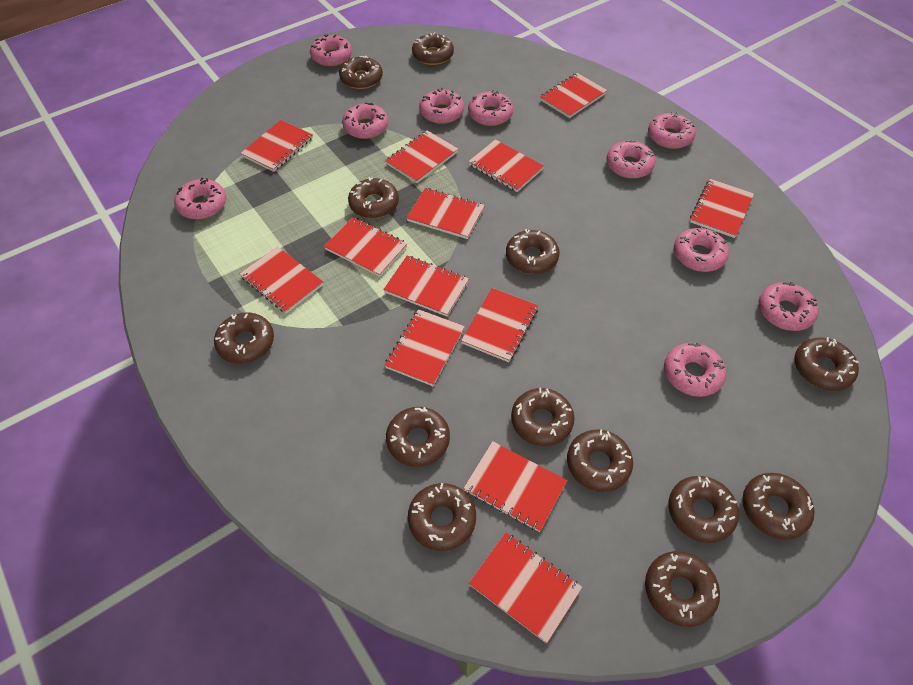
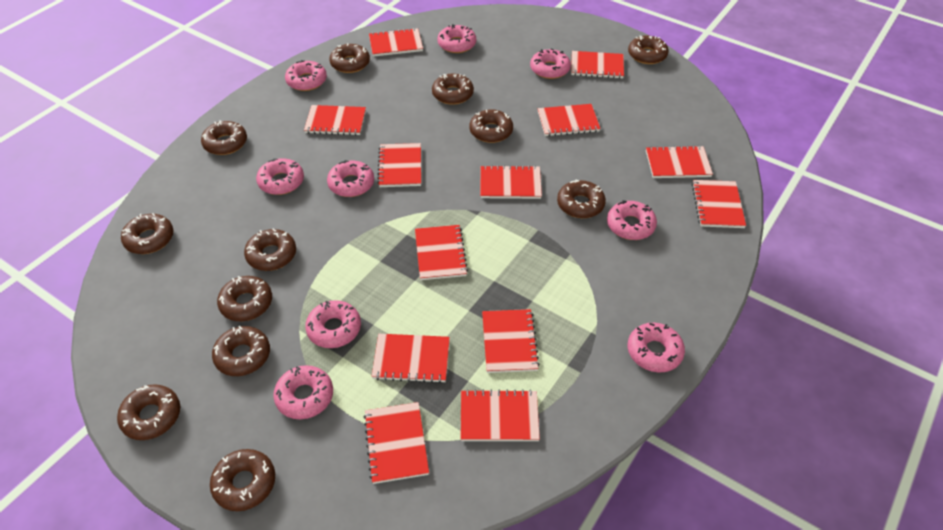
brown donut: [214,313,274,364] [339,56,383,89] [348,177,399,218] [386,407,450,467] [408,483,476,551] [412,32,454,65] [506,229,560,274] [511,388,575,446] [567,429,633,492] [645,551,720,627] [668,476,739,543] [742,473,814,540] [794,337,859,391] = 13 -> [117,384,180,440] [121,213,173,254] [201,121,247,155] [210,449,275,511] [212,326,270,376] [217,276,272,321] [244,229,296,271] [329,43,370,73] [432,73,474,105] [469,110,513,143] [557,179,606,218] [628,35,668,64] = 12
pink donut: [174,178,227,219] [310,34,352,66] [342,103,388,139] [419,88,464,124] [468,90,513,126] [606,140,656,178] [648,111,696,149] [664,342,726,397] [674,226,729,272] [758,282,819,331] = 10 -> [256,158,304,195] [273,365,333,419] [285,60,327,91] [305,300,361,348] [327,160,374,197] [437,24,476,53] [530,48,571,79] [607,200,657,240] [627,323,685,372] = 9

